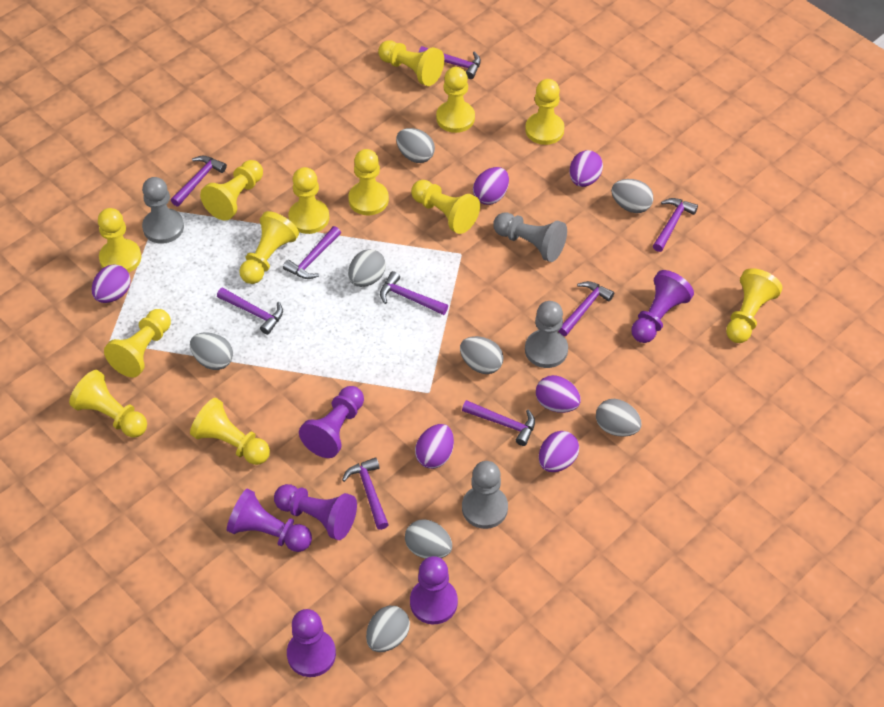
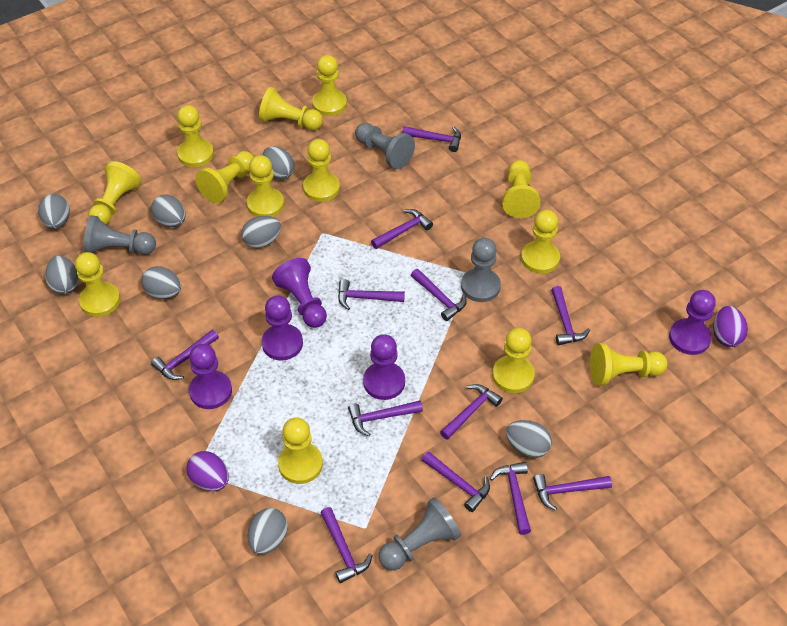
purple egg: [92,264,131,303] [415,424,454,469] [473,167,509,205] [536,375,581,413] [539,431,579,472] [570,150,603,187] = 6 -> [186,451,229,491] [713,306,748,347] = 2
purple hammer: [171,156,227,206] [217,287,283,335] [283,226,341,279] [342,457,389,530] [380,271,448,315] [419,46,481,79] [462,400,535,446] [558,281,614,336] [653,198,698,252] = 9 -> [151,330,219,380] [320,507,372,583] [338,279,405,310] [348,400,423,436] [371,209,433,249] [402,126,461,152] [411,269,467,321] [422,452,490,512] [440,384,503,440] [490,462,531,535] [533,474,612,511] [551,286,590,345] = 12
purple pawn: [227,489,312,552] [274,484,357,540] [287,609,336,677] [299,386,364,458] [410,556,458,624] [631,270,694,343] = 6 -> [189,344,232,409] [262,295,303,361] [272,258,327,328] [363,334,405,400] [669,290,716,355] = 5

